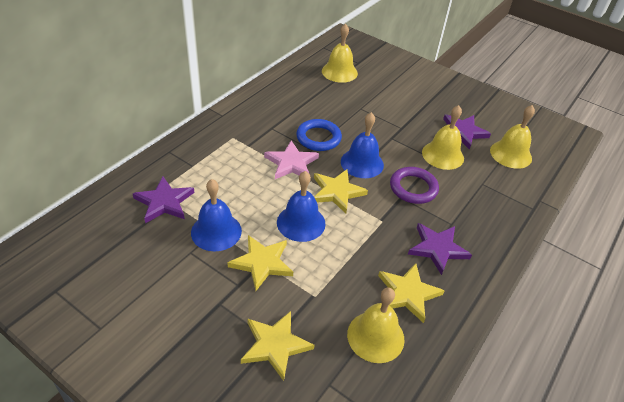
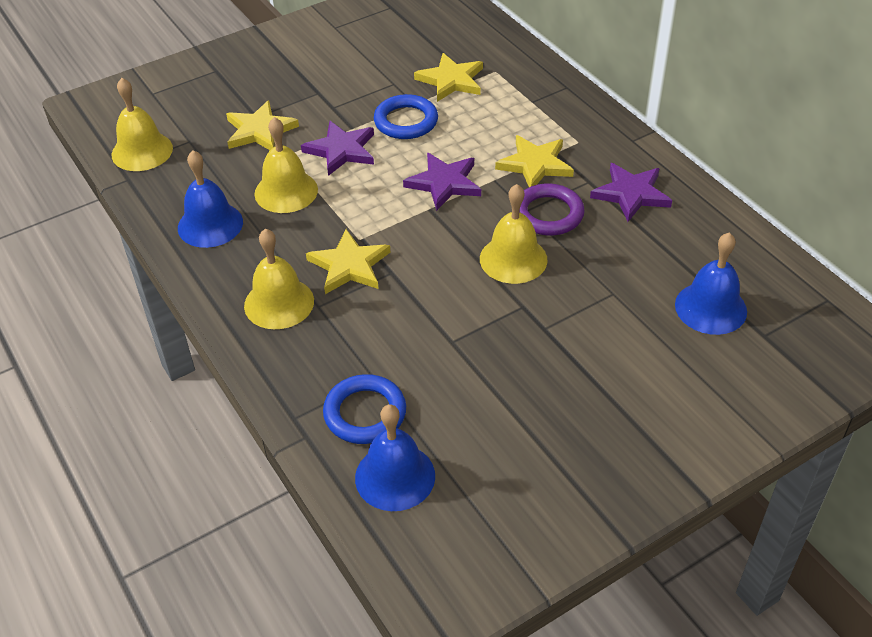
blue ring: [296,119,342,151] = 1 -> [323,374,406,444] [374,94,438,139] = 2
pink star: [264,140,319,179] = 1 -> none = 0

